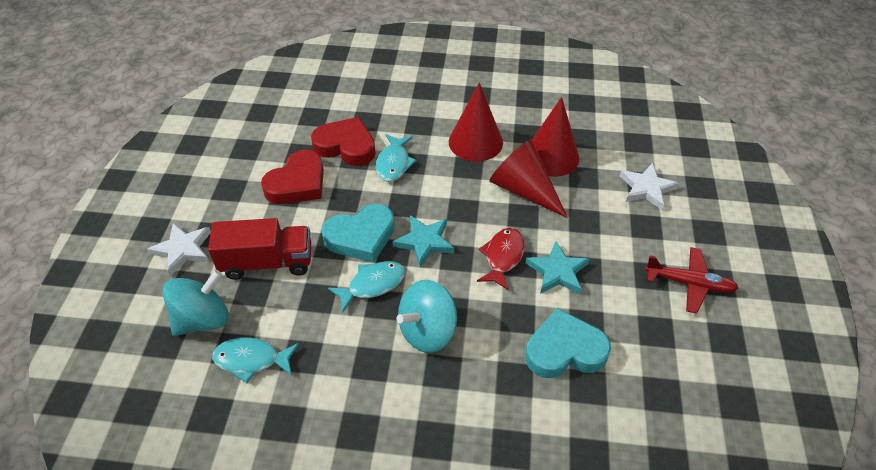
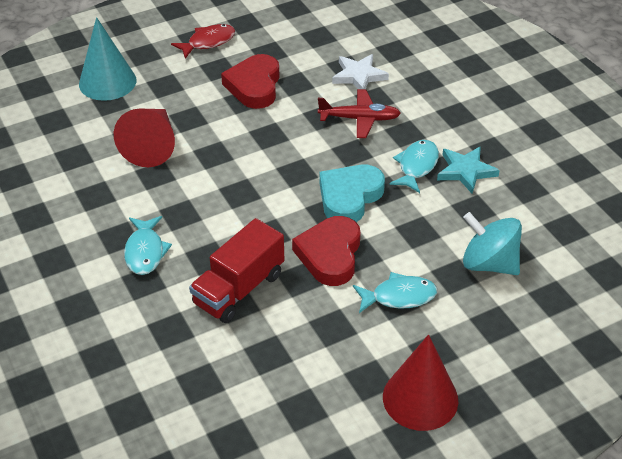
red cone: [449,83,503,162] [489,139,568,218] [532,97,579,177] = 3 -> [114,109,175,167] [383,334,458,431] = 2
turquoise cone: none = 0 -> [79,17,136,101] = 1
turquoise heart: [322,204,395,263] [525,308,611,378] = 2 -> [320,165,385,222] = 1
turquoise spinning top: [162,270,229,336] [396,280,457,353] = 2 -> [463,212,522,275] = 1
turquoise star: [392,215,454,267] [525,241,590,295] = 2 -> [437,146,500,193] = 1
white star: [147,223,211,276] [620,163,679,210] = 2 -> [332,54,389,89] = 1

